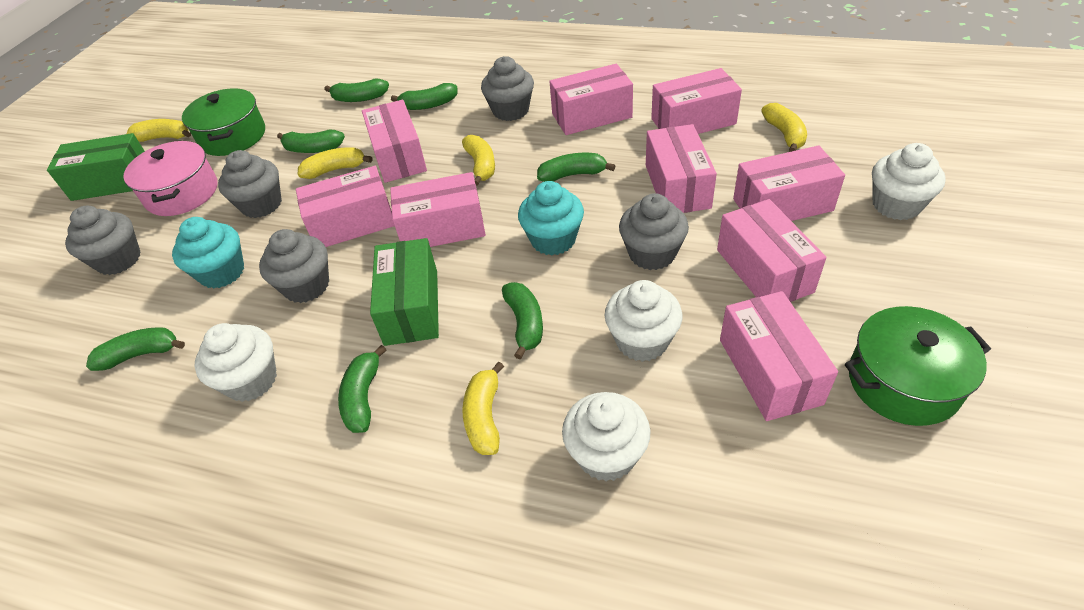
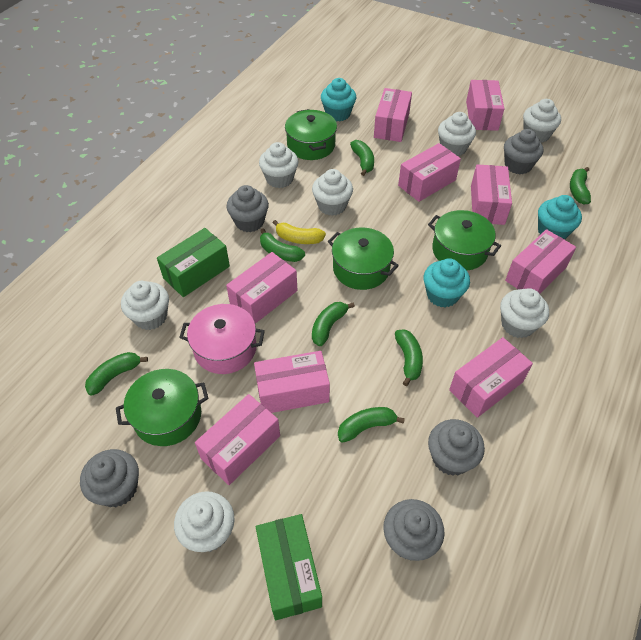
green pot: [182,88,265,156] [845,306,991,426] = 2 -> [116,369,209,446] [285,109,337,160] [328,227,399,290] [428,210,501,270] = 4
turquoise cupcake: [172,217,244,289] [518,181,584,255] = 2 -> [321,78,356,121] [424,258,470,308] [538,195,582,239] = 3
white cupcake: [194,323,277,402] [562,392,651,481] [604,280,683,362] [872,143,946,220] = 4 -> [121,281,169,330] [174,491,235,552] [259,142,299,188] [312,169,353,216] [438,112,476,156] [500,288,549,338] [523,99,561,143] = 7
yellow banana: [126,119,191,142] [298,147,372,179] [462,135,495,186] [462,361,504,455] [761,103,807,152] = 5 -> [273,220,326,244] = 1

